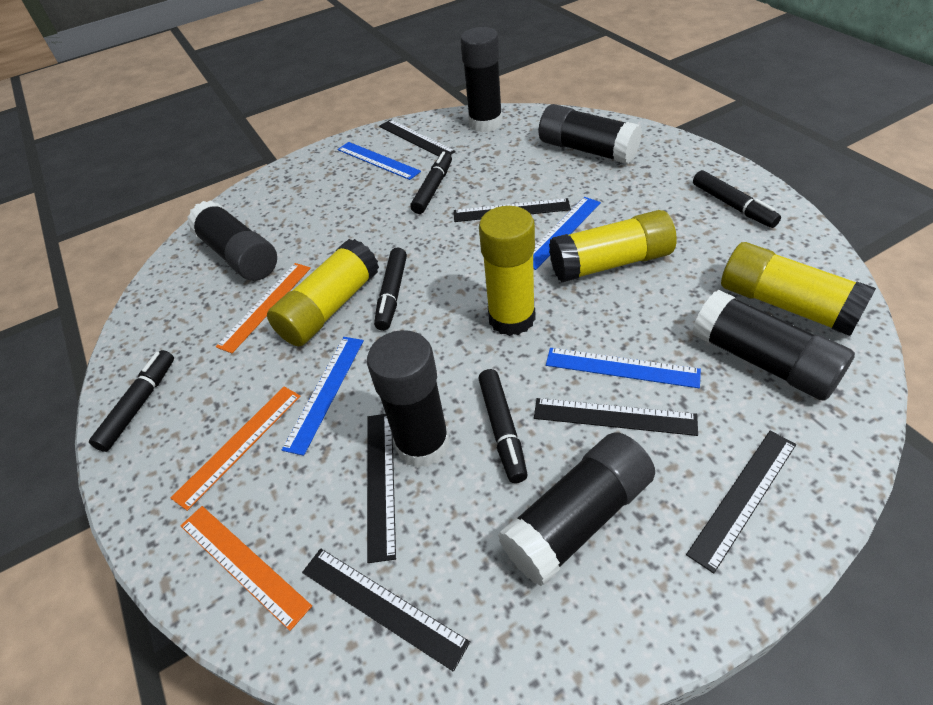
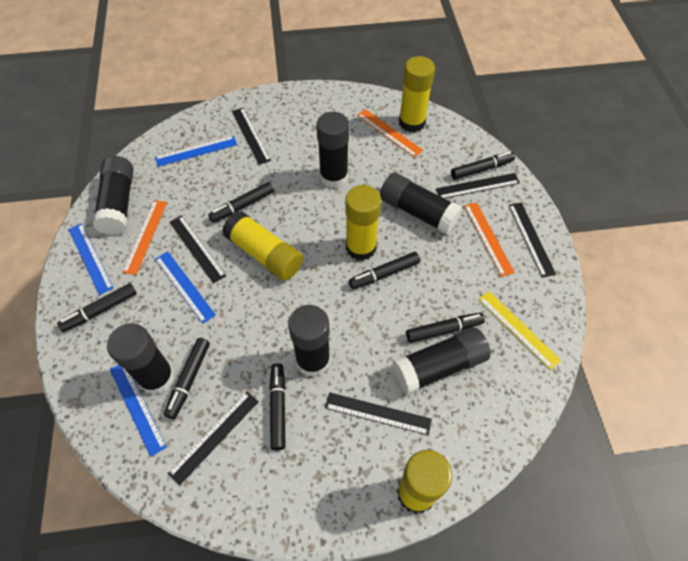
black marker: [89,350,174,452] [374,248,407,331] [410,152,452,214] [478,369,528,483] [693,170,781,228] = 5 -> [57,283,137,332] [164,338,210,419] [208,182,274,223] [270,363,286,450] [349,252,420,289] [406,313,485,343] [451,152,515,180] = 7
yellow ruler: none = 0 -> [478,291,561,370] = 1

